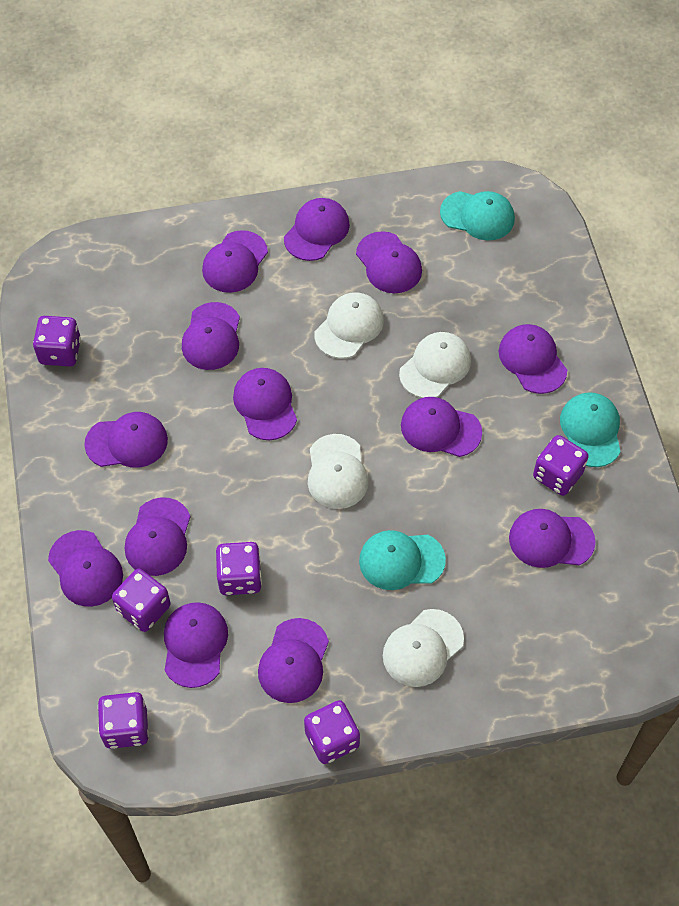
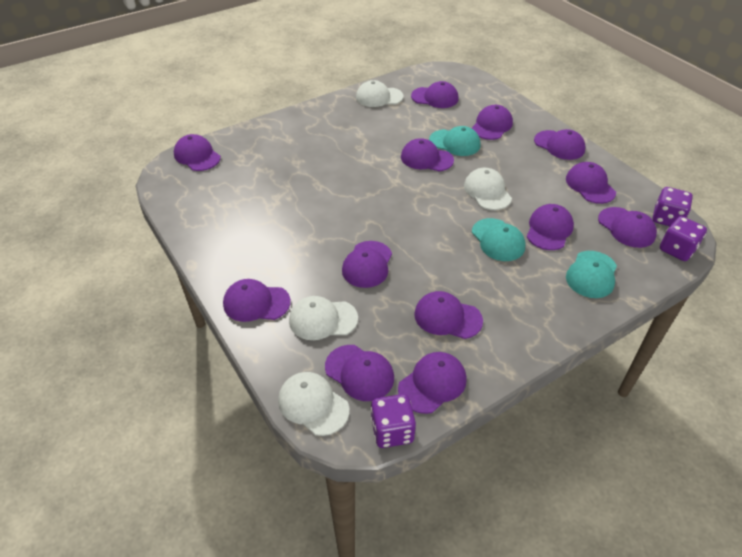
purple dice: [33,316,81,367] [98,692,149,749] [112,569,171,632] [216,542,262,595] [304,700,360,764] [533,435,589,496] = 6 -> [371,394,416,448] [653,187,693,226] [660,216,707,261] = 3

